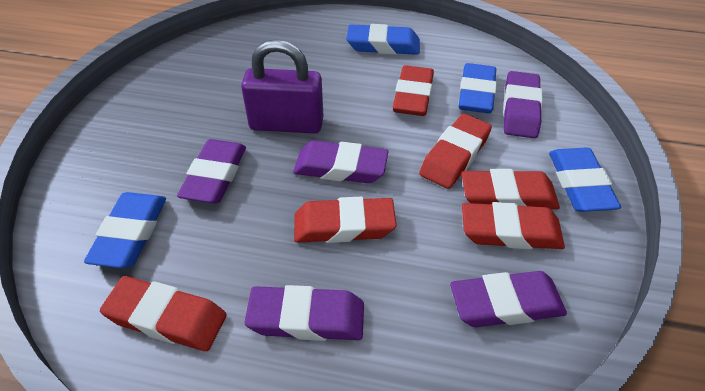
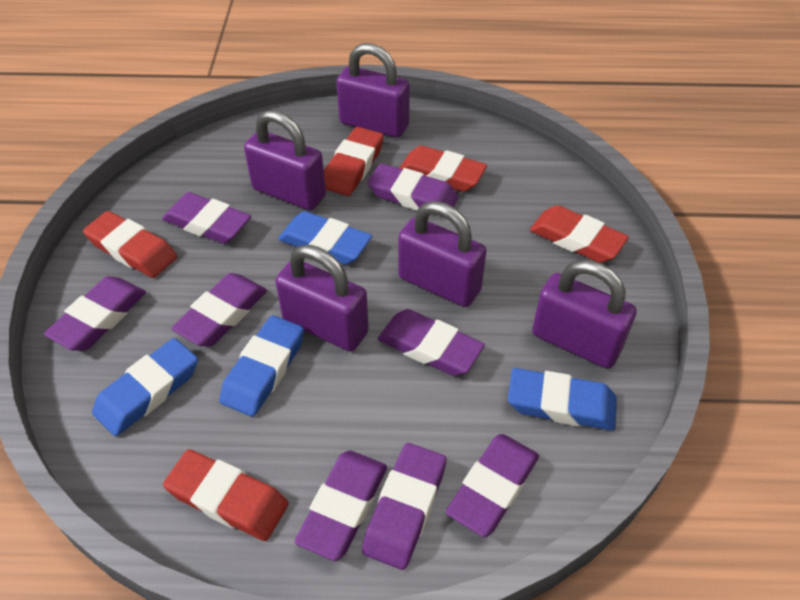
purple eraser: [177,139,246,204] [245,285,364,341] [293,141,388,183] [450,271,567,327] [503,71,543,138] = 5 -> [44,276,146,351] [162,192,251,244] [171,273,267,347] [295,450,387,561] [362,443,446,570] [367,164,458,217] [378,309,485,376] [446,434,539,537] = 8
purple padlock: [241,40,324,134] = 1 -> [244,110,326,210] [275,245,369,351] [337,43,410,138] [398,201,486,307] [532,260,636,369] = 5
red eraser: [100,276,226,351] [294,197,396,243] [393,65,434,116] [419,114,492,189] [461,169,560,210] [462,202,565,249] = 6 -> [83,211,177,278] [163,449,289,541] [324,127,384,196] [399,145,487,192] [530,205,629,263] = 5

